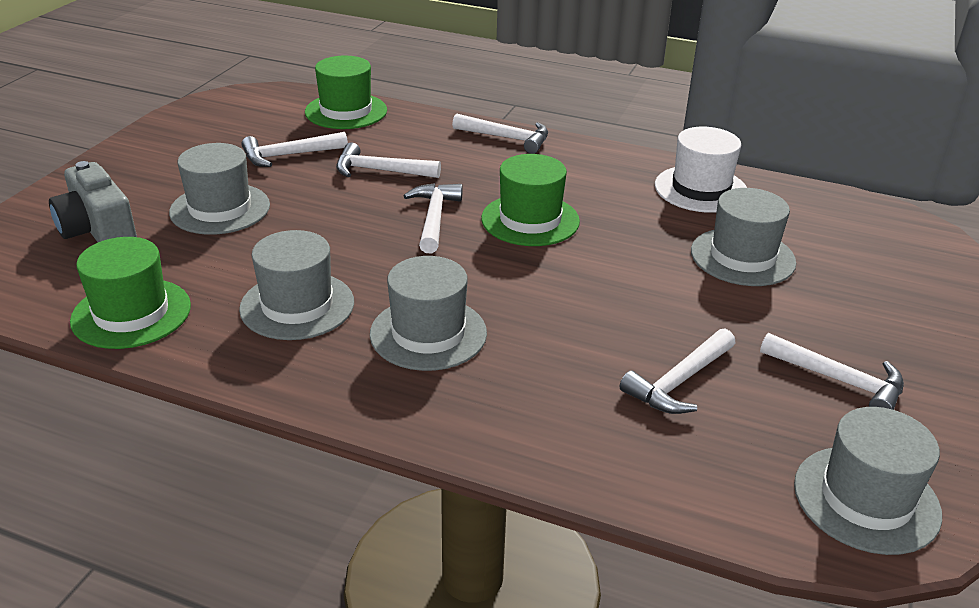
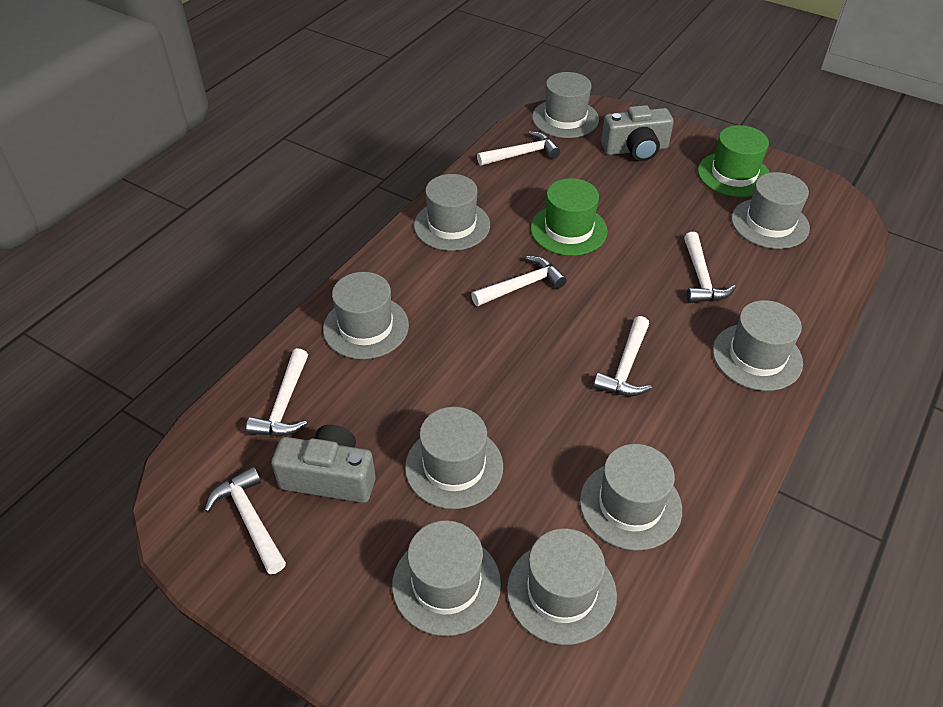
green hat: [70,237,191,349] [305,56,387,129] [481,154,580,246] = 3 -> [531,178,608,256] [698,125,770,197] = 2
grey camera: [49,161,137,242] = 1 -> [271,425,376,503] [601,105,674,161] = 2
grey hat: [169,143,270,235] [239,230,354,340] [370,256,487,371] [691,188,796,286] [794,407,942,555] = 5 -> [323,272,409,359] [392,520,501,636] [405,407,503,509] [414,174,490,251] [507,528,617,645] [532,72,599,138] [580,444,682,551] [713,300,803,391] [731,172,810,249] = 9
white hat: [655,127,747,213] = 1 -> none = 0

